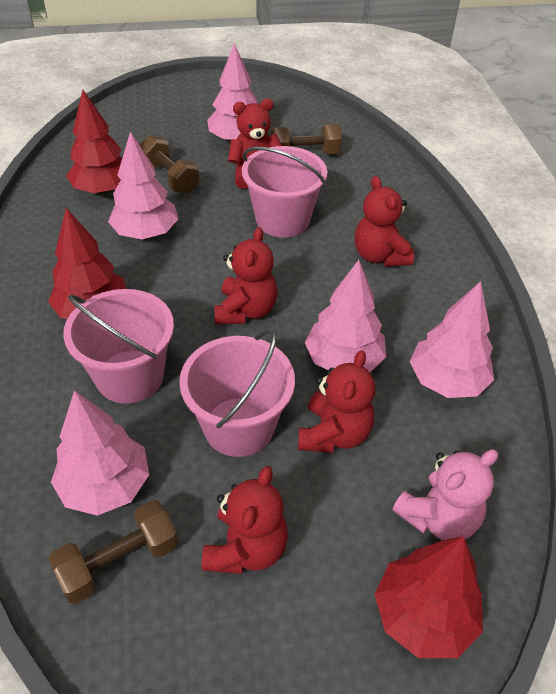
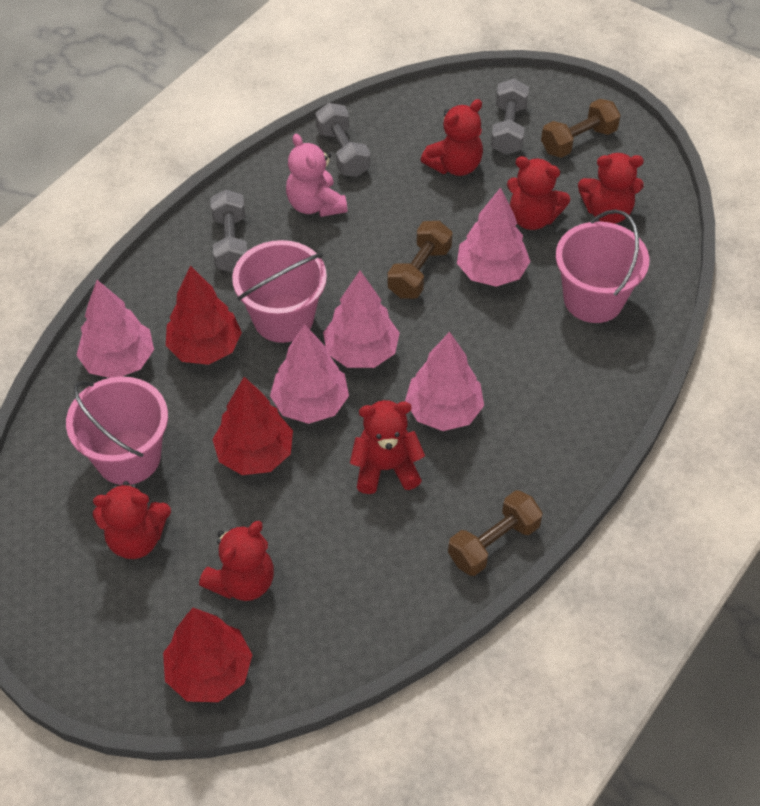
grey dumbbell: none = 0 -> [210,190,248,273] [315,103,370,177] [491,79,529,155] = 3
red teddy bear: [202,466,288,574] [214,227,277,324] [228,99,282,189] [298,350,375,453] [355,176,414,267] = 5 -> [93,481,171,559] [199,521,274,601] [350,400,425,494] [421,99,483,176] [507,156,570,230] [578,153,644,224] = 6

